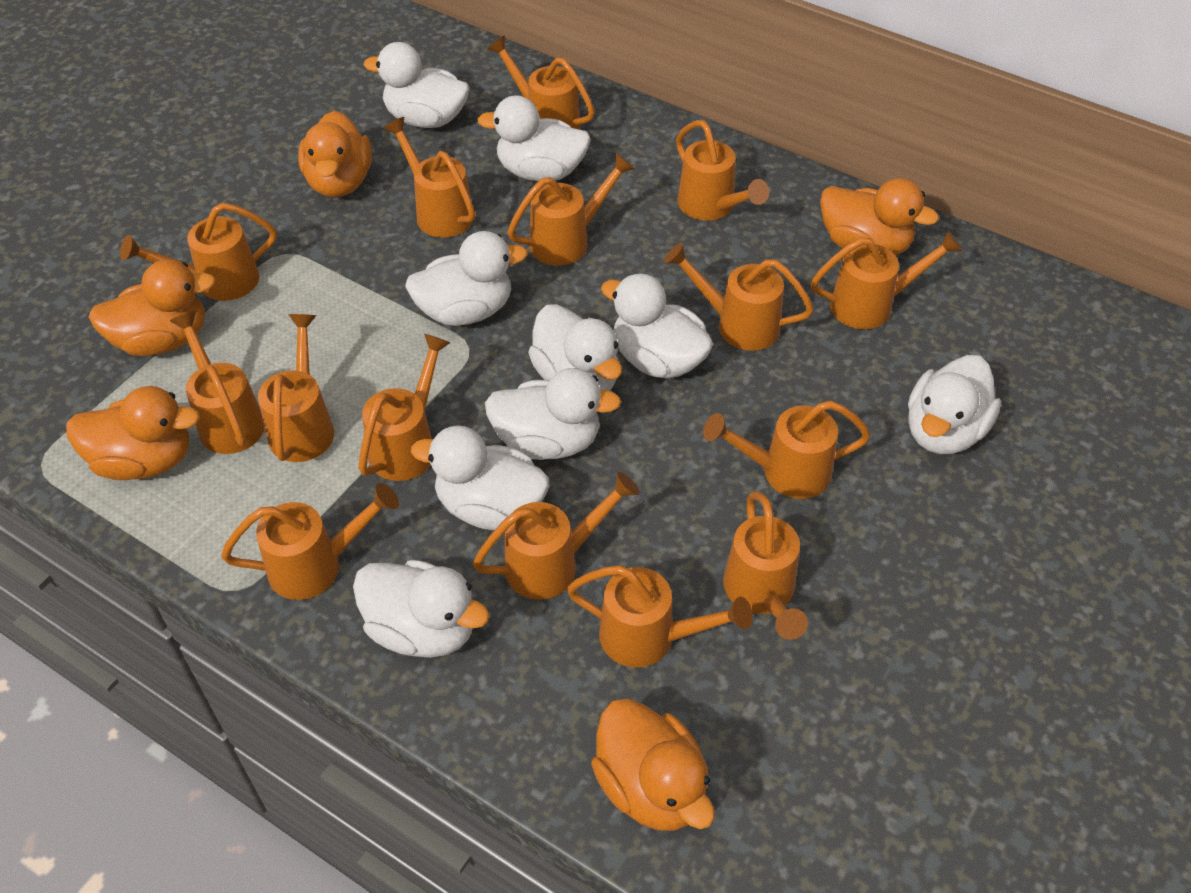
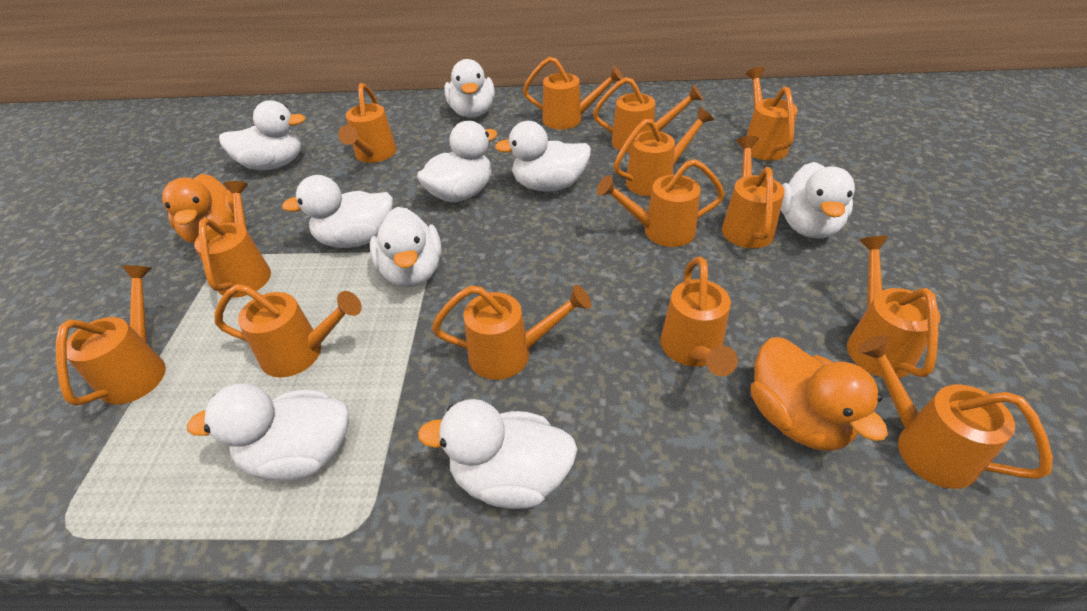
orange duck: [66,386,200,480] [89,260,216,356] [298,111,372,197] [591,699,715,831] [820,178,939,255] = 5 -> [162,174,234,244] [751,337,888,451] = 2
orange watering can: [120,203,277,301] [170,311,265,454] [221,483,399,600] [258,314,334,462] [359,334,451,481] [383,117,475,238] [473,472,639,600] [487,35,595,130] [508,153,635,266] [567,565,753,668] [664,243,814,350] [676,120,769,220] [703,401,871,499] [723,492,808,640] [811,230,962,329] = 15 -> [56,265,166,406] [194,181,271,298] [215,284,362,377] [338,83,397,163] [432,285,591,380] [523,57,623,129] [593,77,703,153] [597,159,725,247] [614,107,714,196] [661,257,738,376] [722,136,785,248] [746,67,798,161] [847,236,940,378] [857,335,1053,489] = 14

